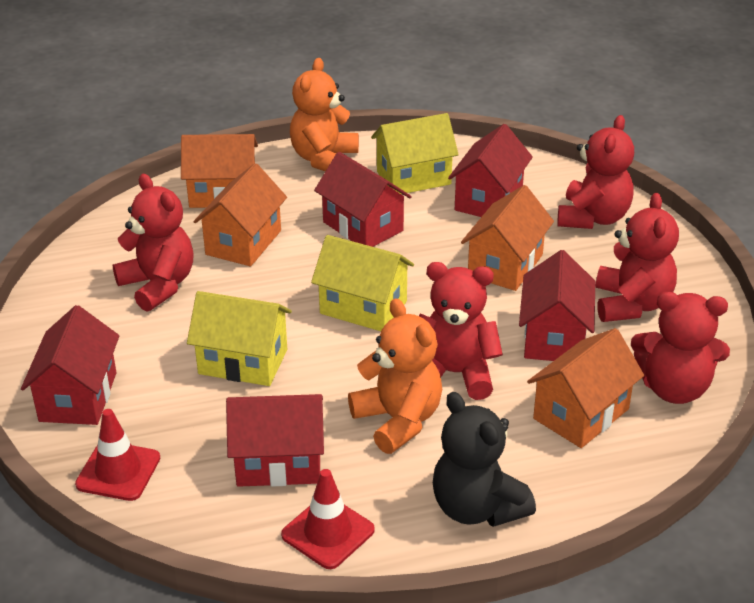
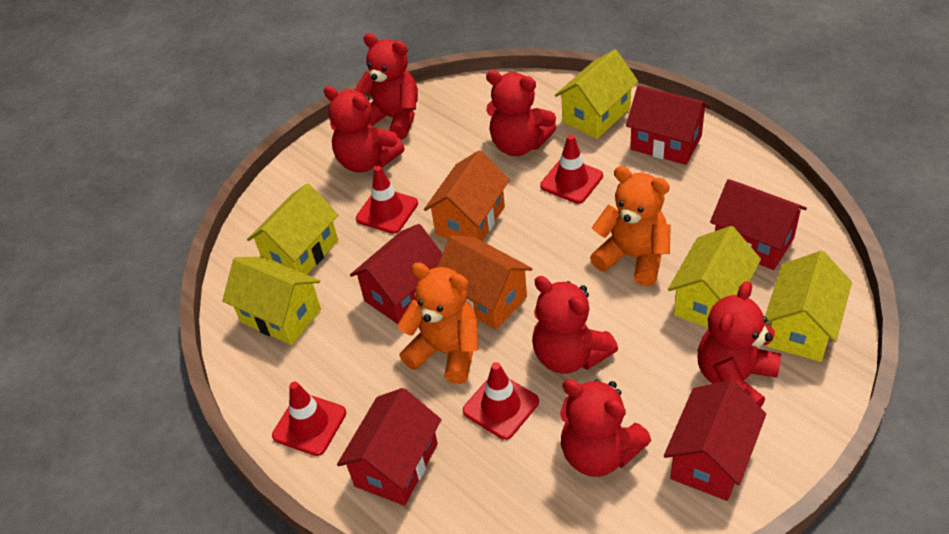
black teddy bear: [433,392,536,527] = 1 -> none = 0
orange house: [181,134,258,208] [194,163,287,266] [461,185,554,291] [527,328,644,448] = 4 -> [424,150,510,241] [437,235,532,330] = 2
red teddy bear: [113,174,194,311] [419,262,503,400] [557,115,634,229] [595,193,679,322] [631,292,730,404] = 5 -> [324,86,405,173] [354,33,418,140] [486,70,557,156] [532,276,618,374] [560,379,651,477] [697,281,781,407] = 6
red traffic cone: [75,409,160,501] [281,469,375,569] = 2 -> [272,382,346,456] [356,166,418,234] [463,362,539,440] [540,135,603,204] = 4
yellow house: [187,291,292,386] [311,235,414,331] [371,113,459,194] = 3 -> [222,257,321,345] [247,183,338,275] [555,49,638,139] [668,226,761,328] [765,251,852,362] = 5

